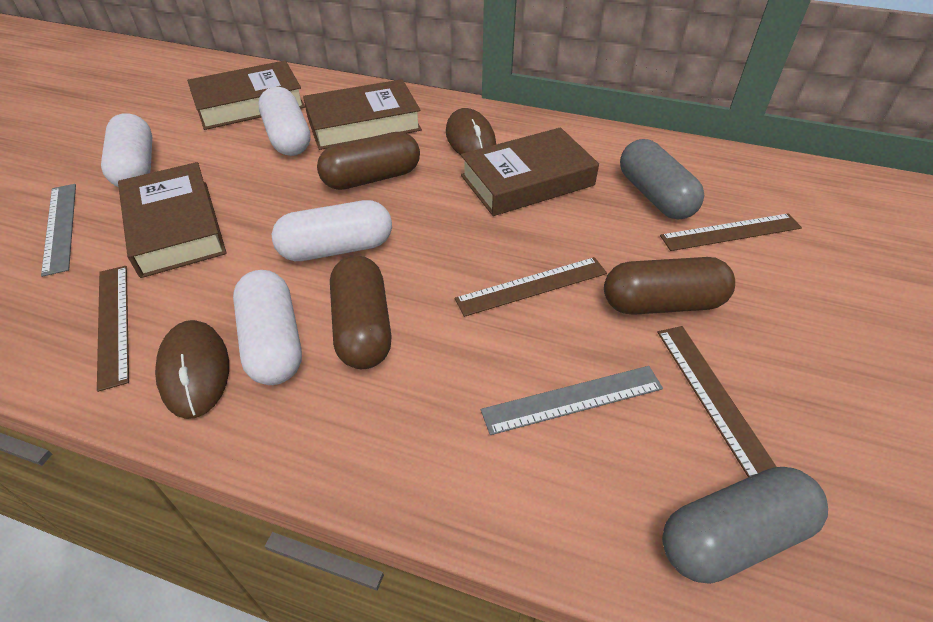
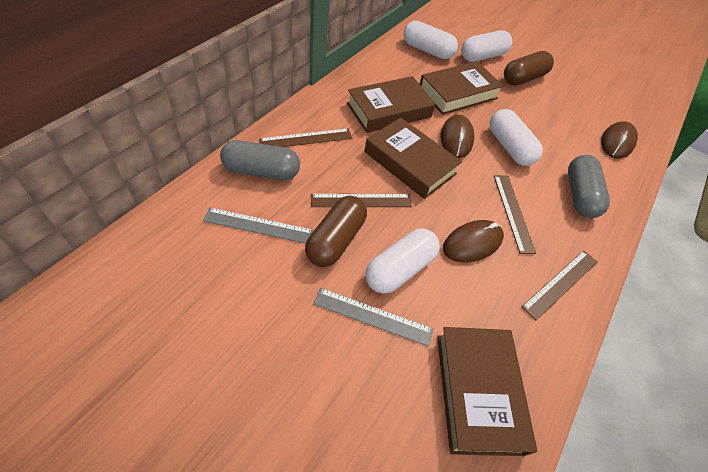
brown capsule: [317,132,420,190] [330,256,391,369] [604,257,735,315] = 3 -> [305,196,367,267] [504,51,554,86] = 2
brown mouse: [155,320,229,419] [446,108,496,155] = 2 -> [440,115,474,158] [443,220,504,263] [601,121,638,159] = 3

